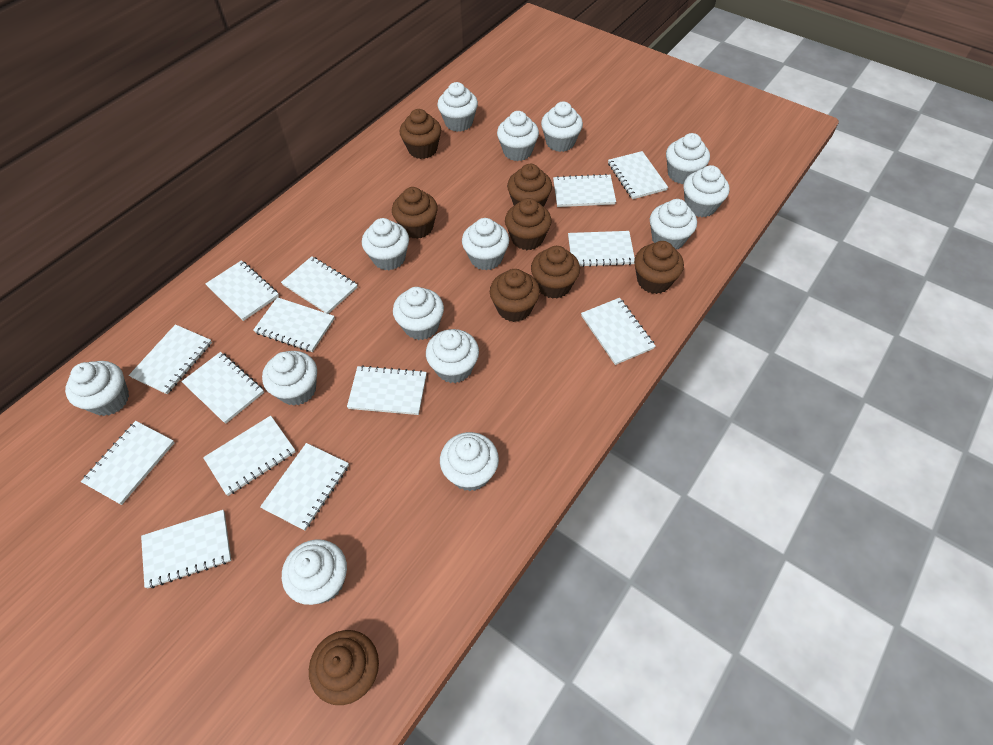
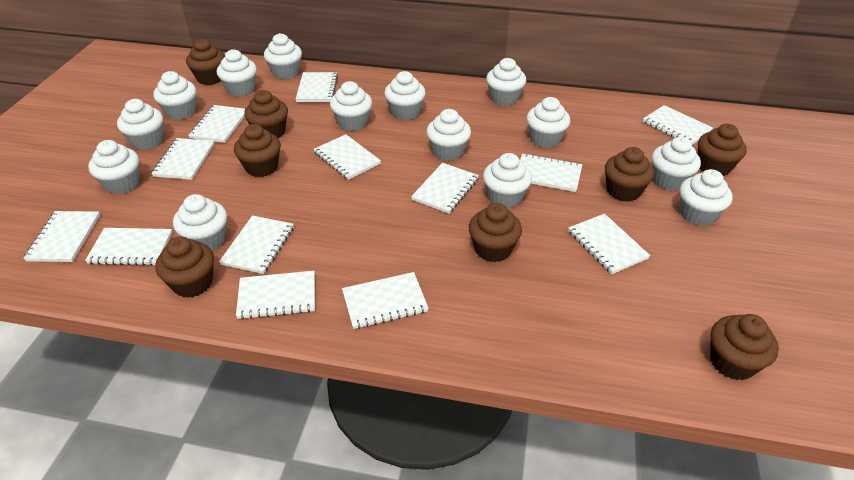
white notebook: [81,421,175,505] [129,324,212,394] [141,510,231,589] [181,352,264,424] [203,416,296,496] [205,260,279,321] [253,297,335,352] [260,443,349,531] [281,256,358,314] [347,365,427,415] [553,174,616,207] [568,231,635,267] [581,298,655,365] [608,151,668,199] = 14 -> [23,211,100,262] [85,228,172,266] [151,138,214,180] [188,105,245,143] [219,215,294,274] [236,271,315,319] [296,72,338,102] [314,134,381,180] [342,272,429,329] [411,163,479,214] [520,153,582,192] [568,214,650,274] [643,105,713,145] = 13

